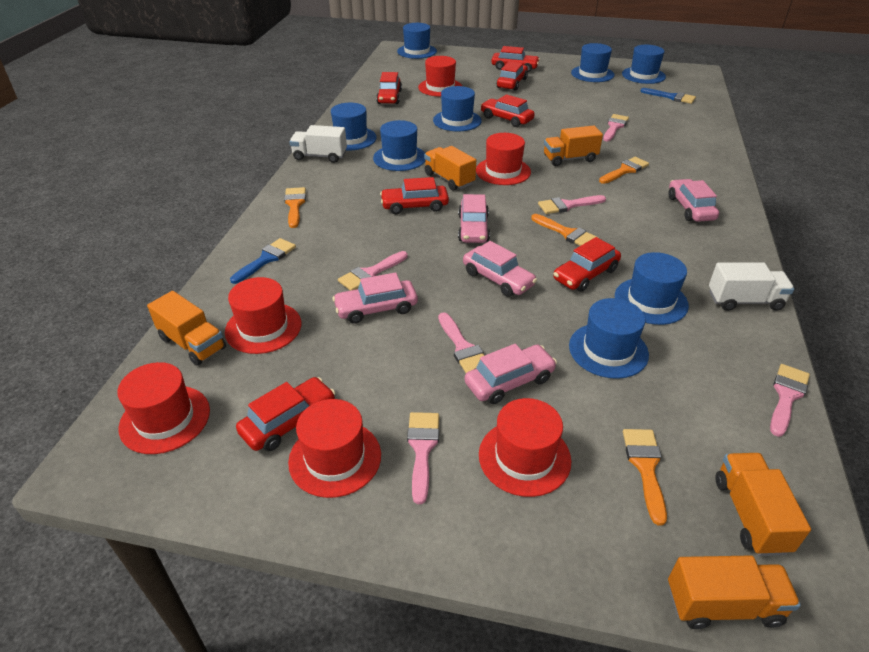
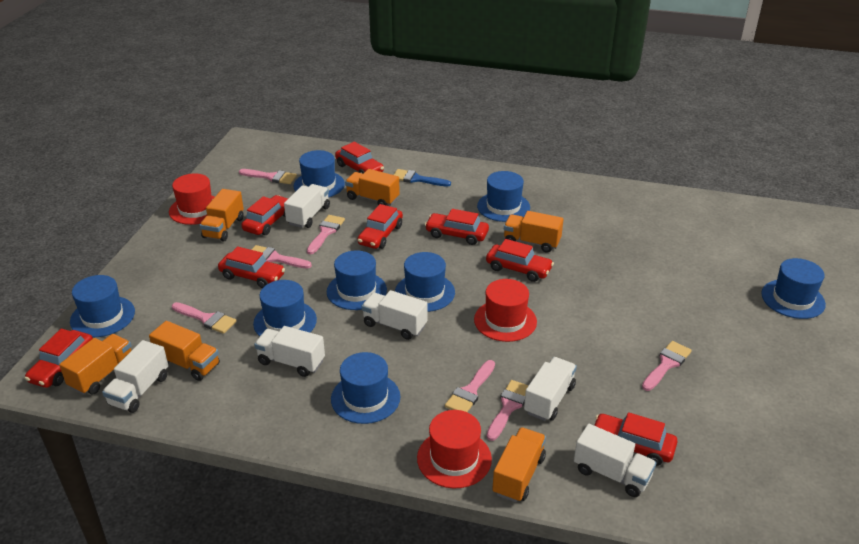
blue brush: [230,238,296,284] [640,88,696,104] = 2 -> [394,169,451,187] = 1
orange brush: [284,187,306,228] [531,214,599,246] [599,157,649,184] [623,429,667,526] = 4 -> none = 0
orange truck: [147,291,226,366] [424,146,476,191] [544,125,603,166] [668,556,801,629] [715,453,811,556] = 5 -> [59,334,132,395] [149,321,220,381] [200,189,244,241] [345,169,400,206] [492,427,546,502] [504,211,563,252] = 6
pink brush: [338,251,408,291] [407,412,439,504] [438,312,485,373] [538,195,606,214] [603,114,629,141] [770,364,810,437] = 6 -> [172,302,237,334] [239,169,297,184] [252,245,312,269] [307,215,345,254] [445,360,495,412] [486,380,529,441] [642,341,692,391] = 7
pink car: [332,272,418,324] [458,194,490,243] [463,241,537,297] [465,344,557,404] [668,179,719,222] = 5 -> none = 0
red car: [236,377,335,451] [376,72,402,104] [380,177,449,214] [480,94,535,127] [491,46,540,72] [497,61,528,91] [553,237,621,292] = 7 -> [25,329,93,388] [218,246,285,288] [241,195,288,235] [335,142,384,174] [357,204,403,249] [425,209,489,245] [486,239,554,282] [594,412,678,466] = 8
red hat: [117,362,210,454] [225,277,301,354] [288,399,381,498] [418,56,462,97] [476,133,531,185] [479,398,571,497] = 6 -> [169,173,215,225] [417,410,492,488] [474,279,537,342] = 3
white truck: [289,125,347,163] [709,262,794,311] = 2 -> [102,340,168,413] [254,326,325,377] [284,184,330,228] [362,290,427,340] [524,357,577,421] [574,424,656,497] = 6

